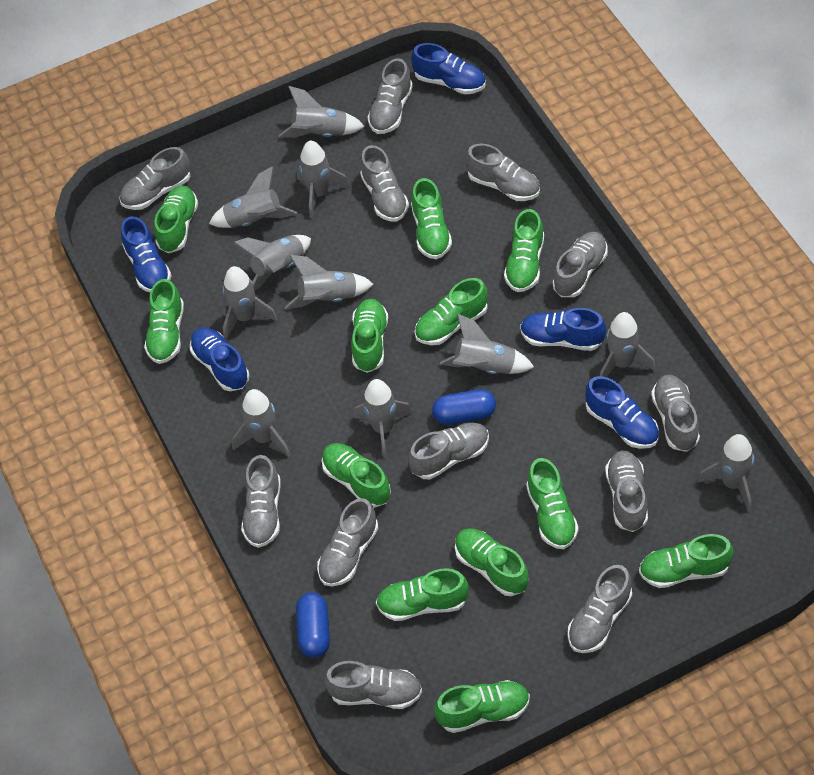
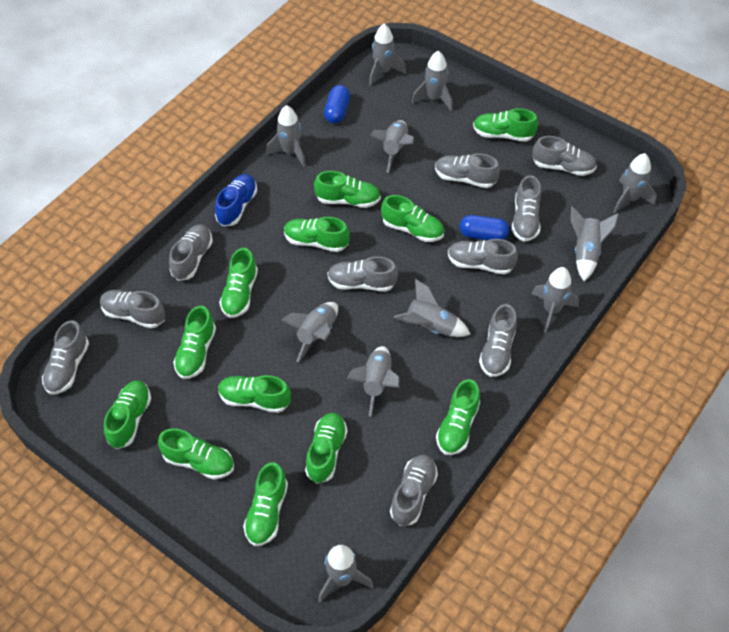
blue shoe: [121,216,171,292] [190,327,249,391] [411,43,486,94] [520,308,606,351] [585,376,659,449] = 5 -> [215,174,257,226] = 1
grey shoe: [120,147,190,210] [241,455,280,548] [317,498,379,586] [324,661,422,709] [360,145,409,222] [368,59,413,134] [408,423,489,479] [466,144,540,201] [553,232,608,297] [568,565,632,653] [605,450,648,532] [651,375,700,452] = 12 -> [42,320,89,395] [100,290,165,328] [169,224,213,281] [327,256,398,291] [390,454,438,526] [435,153,500,188] [448,239,518,274] [479,304,517,377] [512,175,541,242] [532,136,597,176] = 10

